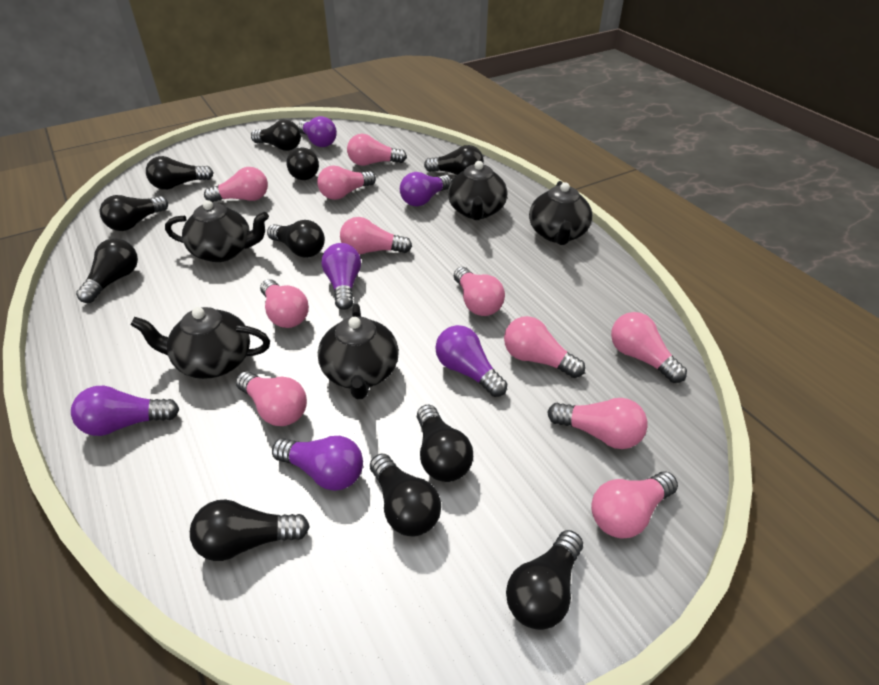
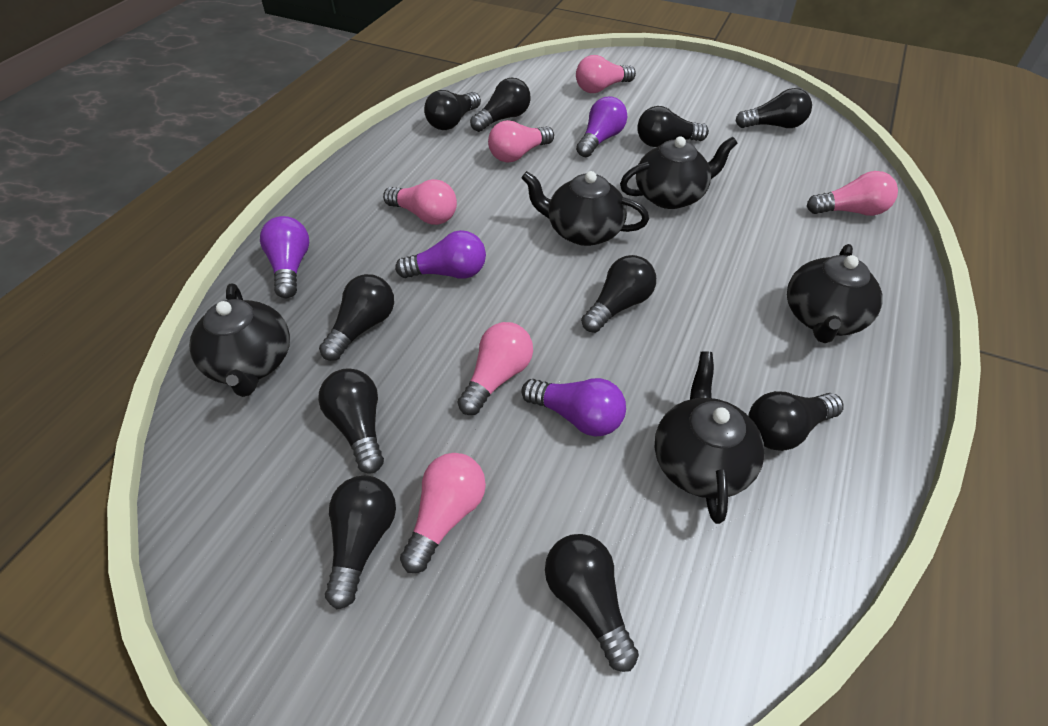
black light bulb: [76,238,138,303] [100,195,168,231] [146,156,213,190] [190,500,310,561] [251,120,301,151] [267,220,325,258] [286,147,319,180] [370,454,441,537] [417,405,473,482] [424,145,484,175] [506,530,583,630] = 11 -> [318,368,384,474] [319,274,394,361] [325,476,396,609] [424,90,481,130] [470,78,531,132] [545,534,639,672] [581,255,656,333] [637,106,709,147] [736,88,812,128] [748,391,844,451] = 10
pink light bulb: [204,167,268,203] [236,371,307,426] [260,279,309,328] [317,165,376,200] [340,217,412,254] [347,134,407,166] [454,267,505,316] [504,316,585,378] [547,398,647,449] [591,471,678,539] [611,312,687,383] = 11 -> [383,179,457,225] [400,453,486,573] [458,322,533,415] [488,120,554,163] [576,55,636,93] [807,171,898,216] = 6
purple light bulb: [71,386,179,436] [272,436,363,491] [298,116,337,147] [322,243,361,310] [400,172,452,206] [435,325,507,397] = 6 -> [260,216,309,298] [395,230,486,279] [521,378,626,437] [576,97,627,157] = 4

